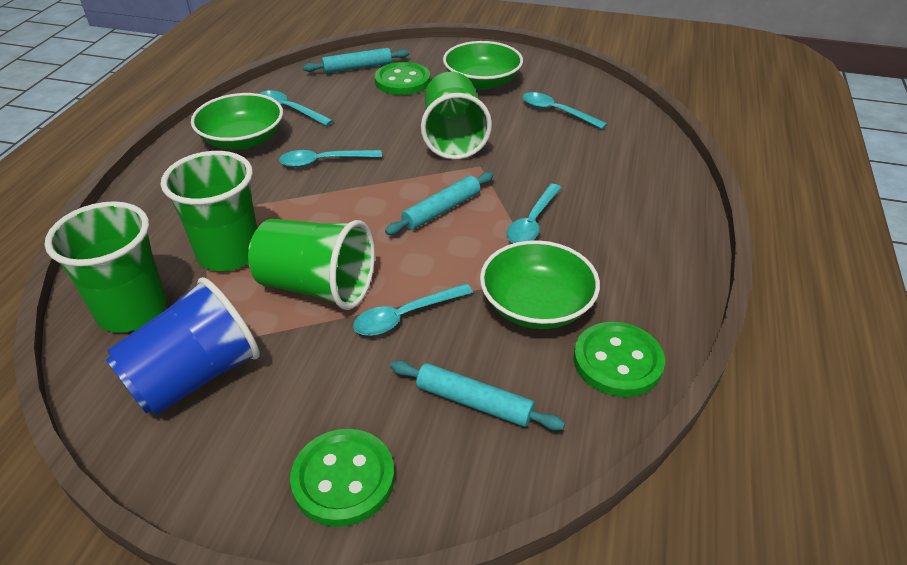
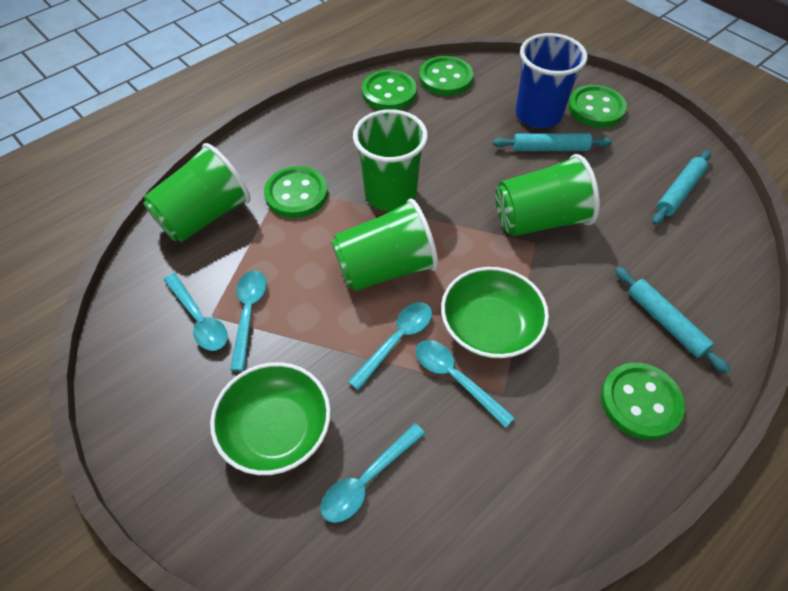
green bowl: [191,93,283,150] [443,41,523,90] [480,240,600,329] = 3 -> [210,362,331,475] [441,267,549,359] = 2
green button: [290,429,395,527] [375,62,430,95] [573,322,665,397] = 3 -> [264,166,328,218] [362,70,417,110] [419,56,473,96] [568,85,627,128] [601,363,685,440] = 5

